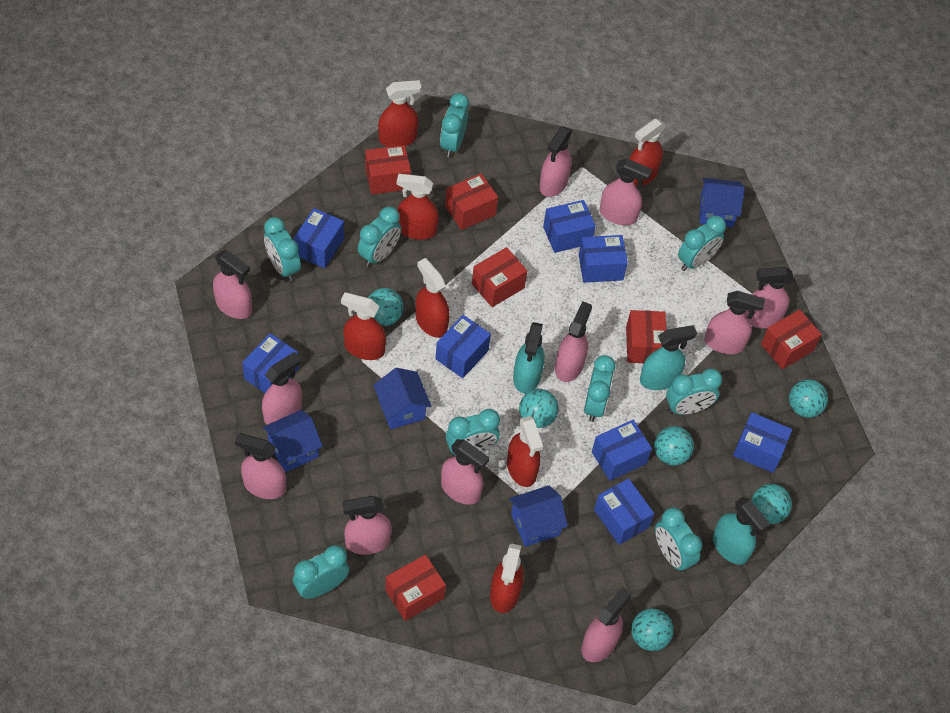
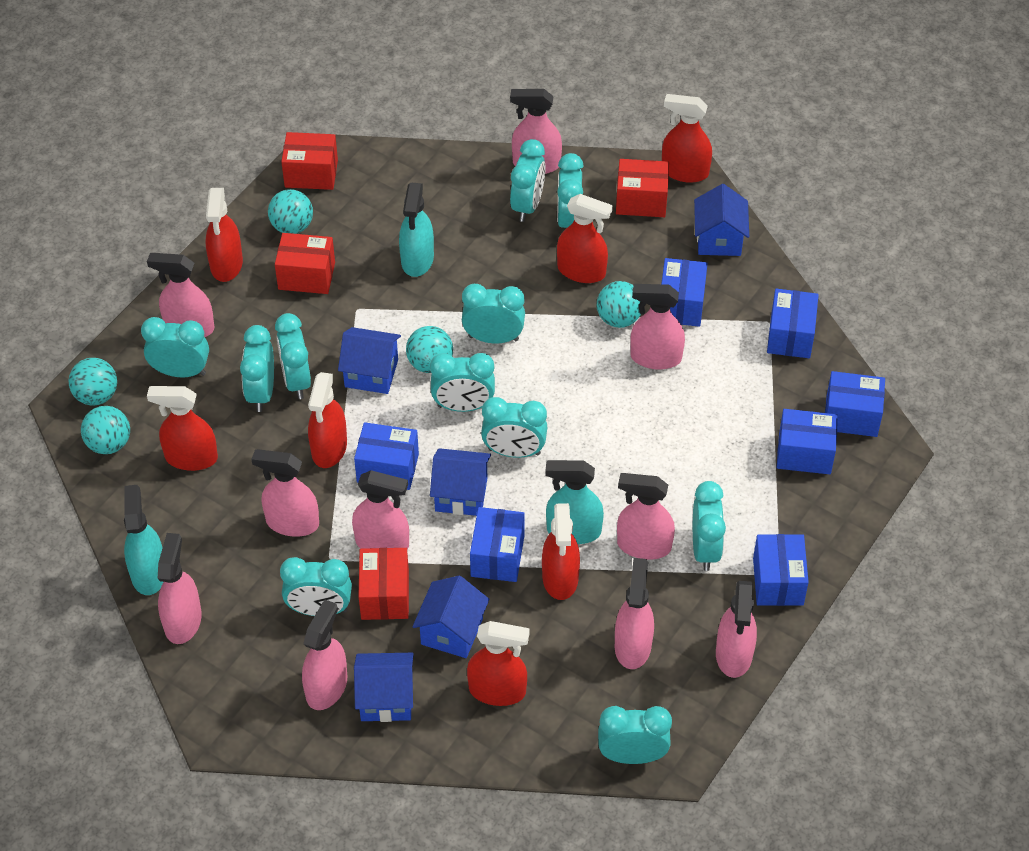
blue box: [242,333,299,393] [294,208,344,268] [435,315,491,378] [543,200,596,253] [579,235,628,283] [592,420,652,481] [594,478,654,545] [733,412,792,473] = 8 -> [354,422,419,490] [470,507,525,582] [661,258,708,327] [753,534,809,606] [767,289,819,358] [777,409,838,474] [825,371,885,437] = 7
blue house: [263,410,323,472] [373,368,432,429] [509,485,568,547] [700,178,745,227] = 4 -> [338,327,401,394] [354,653,414,722] [413,576,489,658] [430,448,491,516] [694,184,749,256] = 5
pink spray bottle: [213,250,252,319] [235,433,286,499] [262,352,302,425] [343,496,392,555] [441,439,490,505] [539,127,572,197] [555,301,592,382] [581,587,631,662] [600,159,652,225] [705,291,765,354] [745,267,794,328] = 11 -> [147,253,214,337] [158,533,202,644] [251,449,319,537] [302,599,347,710] [352,470,409,550] [510,89,562,174] [615,558,654,669] [617,473,675,560] [630,284,685,370] [716,581,757,678] = 10
red box: [365,145,411,195] [385,554,446,621] [445,173,498,230] [472,247,527,307] [626,310,666,364] [761,309,822,369] = 6 -> [275,233,335,294] [281,132,338,190] [358,548,409,620] [616,159,669,217] = 4
turquoise ball: [368,288,404,326] [519,389,559,428] [631,608,674,651] [654,426,694,466] [751,484,792,524] [789,379,828,418] = 6 -> [69,358,117,405] [81,406,130,454] [268,189,313,234] [406,326,453,373] [597,281,641,328] = 5
turquoise clock: [264,217,301,281] [293,545,349,599] [358,207,401,267] [440,93,469,158] [446,409,500,456] [584,355,616,422] [655,508,702,573] [666,369,722,415] [678,215,726,271] = 9 -> [141,317,209,377] [240,325,274,412] [275,313,311,399] [280,557,352,616] [430,353,495,412] [462,284,525,343] [481,397,548,458] [510,139,546,222] [557,153,584,228] [598,706,672,764] [693,481,726,571] = 11

